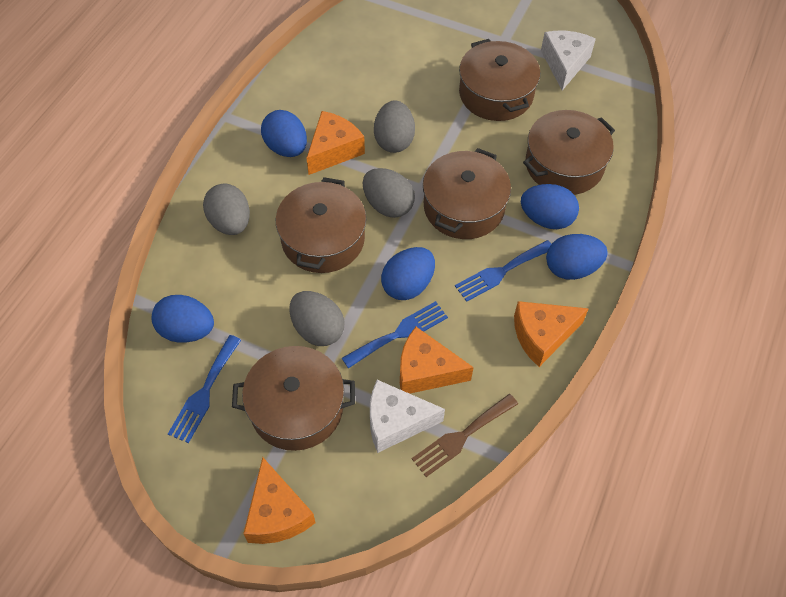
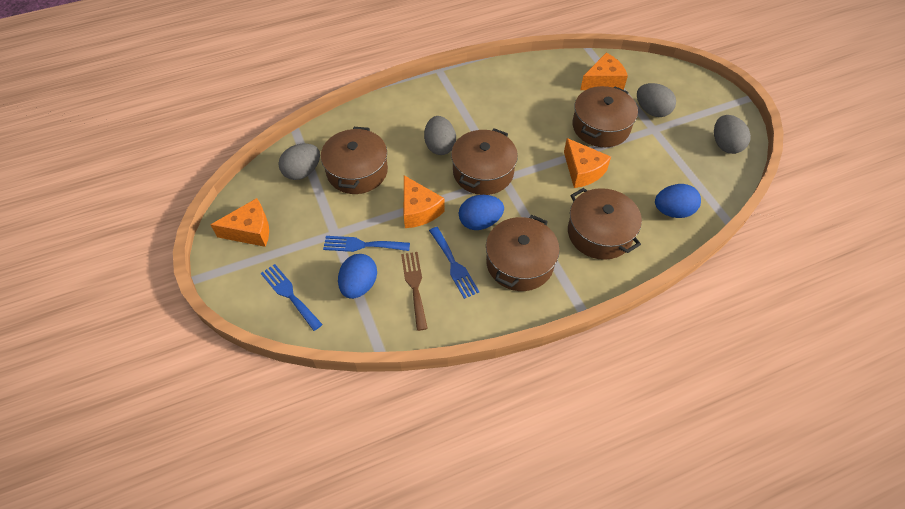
blue egg: [151,295,214,343] [261,110,307,157] [381,247,435,300] [521,184,579,229] [546,234,608,280] = 5 -> [338,254,377,299] [459,195,504,230] [655,184,701,218] = 3
white cheese: [370,380,445,453] [541,31,596,91] = 2 -> none = 0

